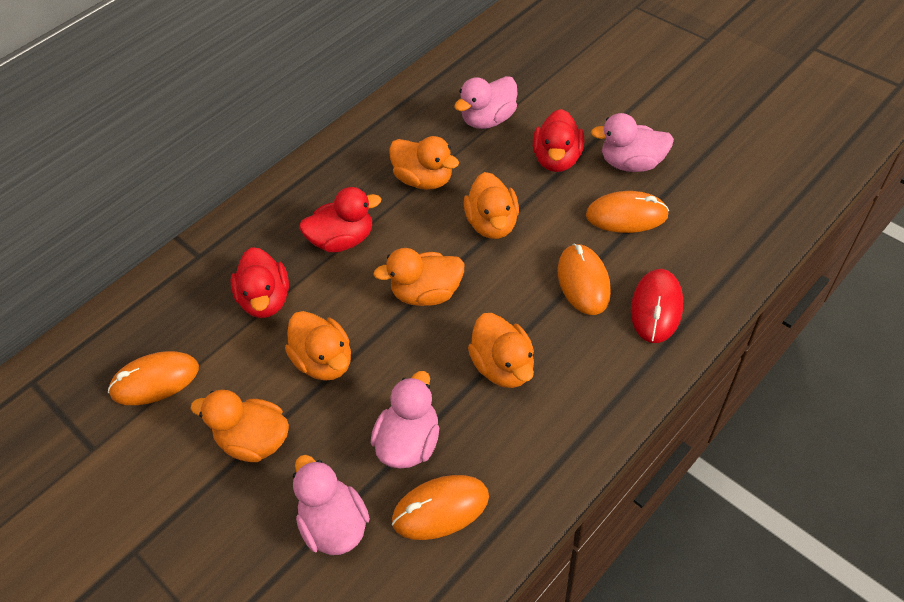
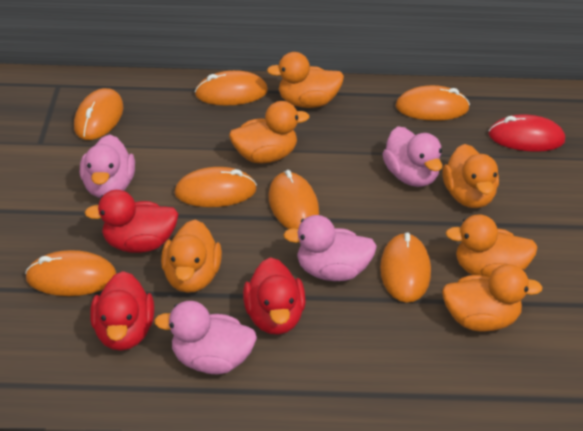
orange mouse: [108,351,199,405] [392,475,489,540] [558,244,611,315] [586,191,669,233] = 4 -> [25,250,117,296] [74,88,123,140] [174,167,257,207] [195,70,268,105] [269,170,319,229] [380,232,431,303] [396,85,470,121] = 7

